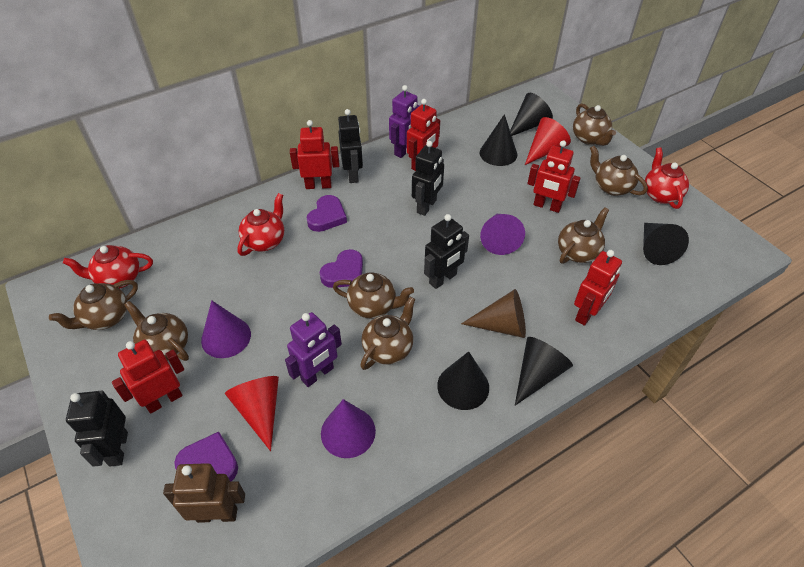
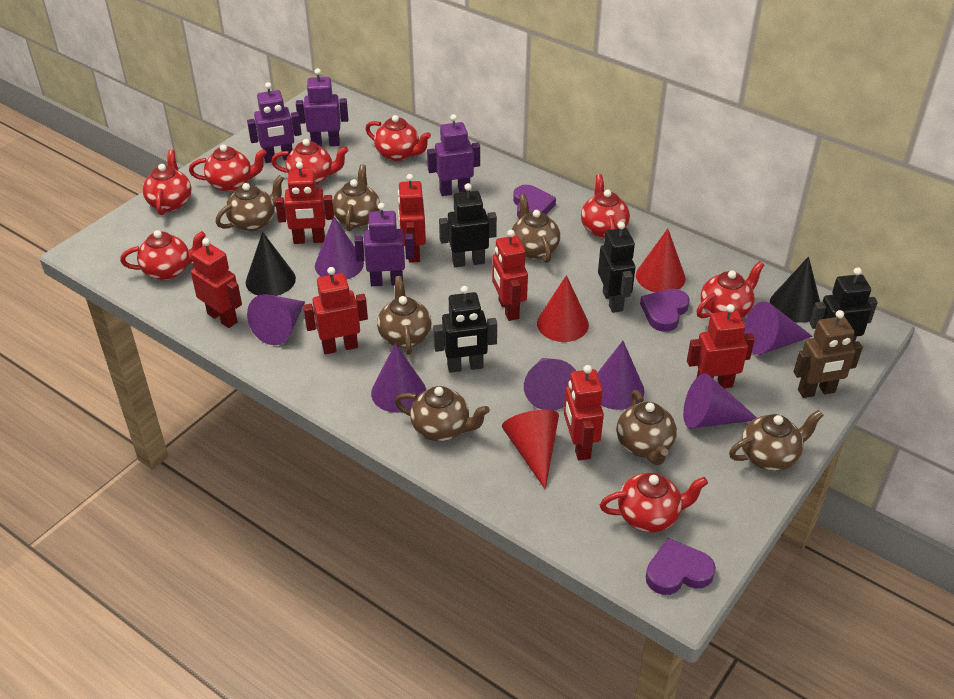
black cone: [437,351,489,410] [480,114,517,166] [510,93,553,136] [515,337,573,405] [643,223,689,265] = 5 -> [246,232,296,296] [770,256,820,323] = 2
brown cone: [461,289,526,338] = 1 -> none = 0
purple cone: [201,300,251,358] [321,399,376,458] [480,214,525,255] = 3 -> [247,294,305,345] [315,217,364,279] [371,343,426,413] [524,358,576,410] [597,341,644,410] [683,373,757,428] [744,302,813,355] = 7
purple robot: [285,312,342,387] [389,85,420,158] = 2 -> [247,82,302,163] [296,68,348,147] [354,203,414,286] [427,114,480,196] = 4
red cone: [225,376,279,451] [525,117,571,165] = 2 -> [502,410,559,489] [537,275,589,342] [636,229,686,292] = 3
red robot: [112,340,184,414] [290,120,339,189] [407,99,440,171] [527,140,581,213] [574,250,622,326] = 5 -> [191,238,242,328] [275,162,334,244] [303,267,368,354] [398,174,426,263] [492,230,528,321] [564,365,604,460] [687,304,755,388] = 7
red teapot: [63,245,153,288] [238,193,284,256] [645,147,689,209] = 3 -> [120,230,206,280] [143,150,192,215] [189,144,267,192] [271,139,348,185] [365,115,431,161] [581,174,630,238] [600,473,708,532] [697,261,764,318] = 8

